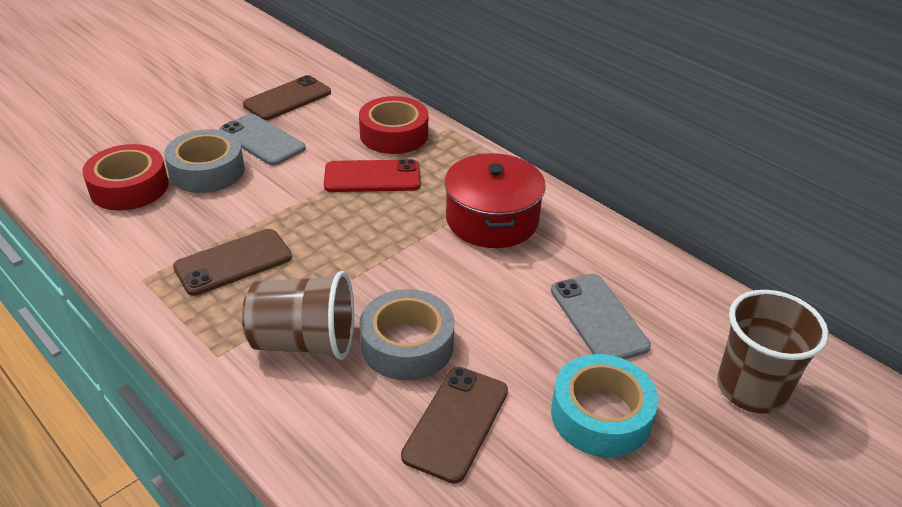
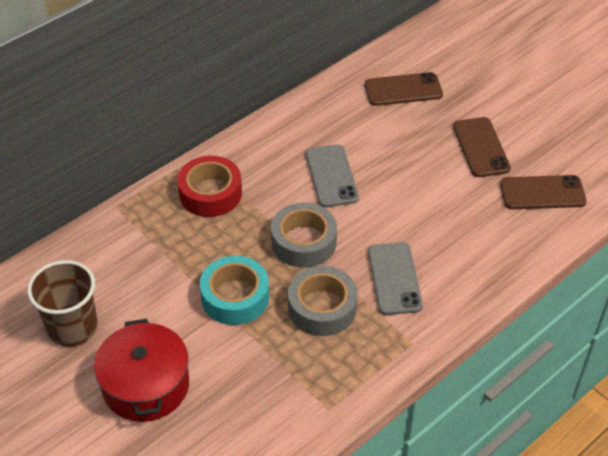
brown cup: [242,271,354,360] [717,290,829,414] = 2 -> [27,260,98,347] = 1
red phone: [324,159,421,192] = 1 -> none = 0
red tape: [82,144,168,210] [359,96,428,154] = 2 -> [177,156,242,217] = 1

